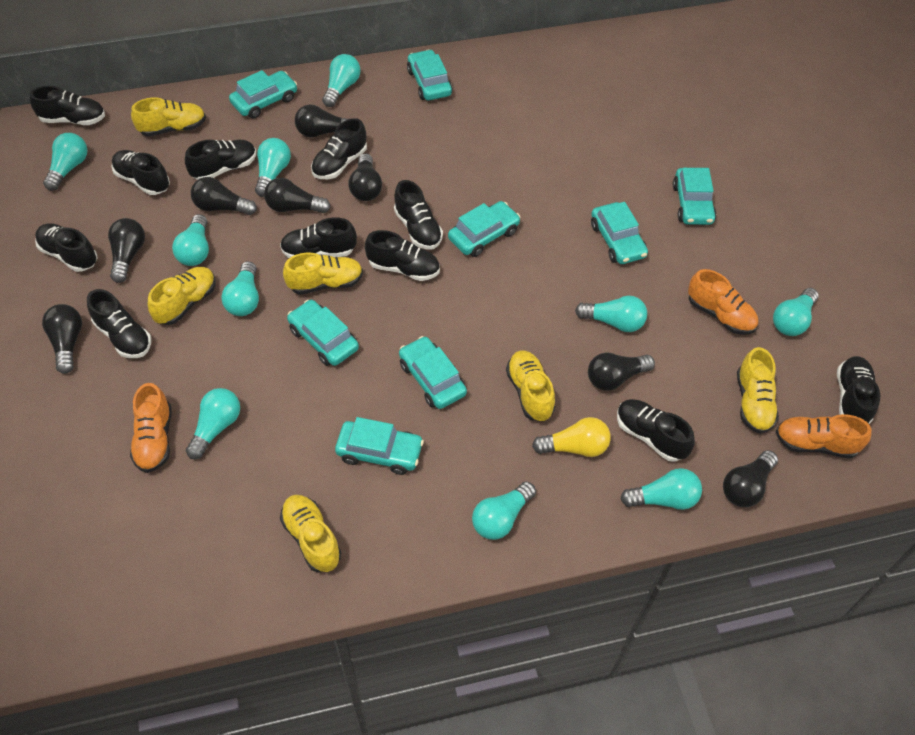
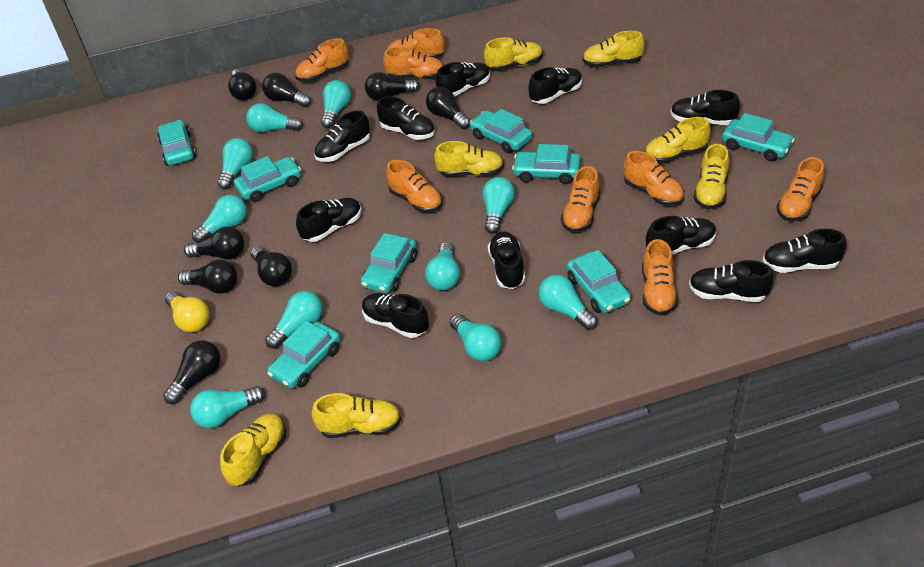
orange shoe: [130,383,172,473] [688,269,758,335] [776,414,872,458] = 3 -> [295,38,349,82] [383,47,443,80] [386,160,443,213] [387,28,445,58] [561,166,601,233] [624,151,684,206] [642,239,678,315] [776,157,824,221] = 8
yellow shoe: [131,97,206,136] [148,267,216,325] [280,495,341,572] [283,252,363,295] [506,350,555,422] [737,347,779,434] = 6 -> [220,414,286,486] [312,393,401,438] [434,141,504,177] [484,37,543,71] [582,31,644,67] [645,117,711,163] [694,144,729,209] = 7

